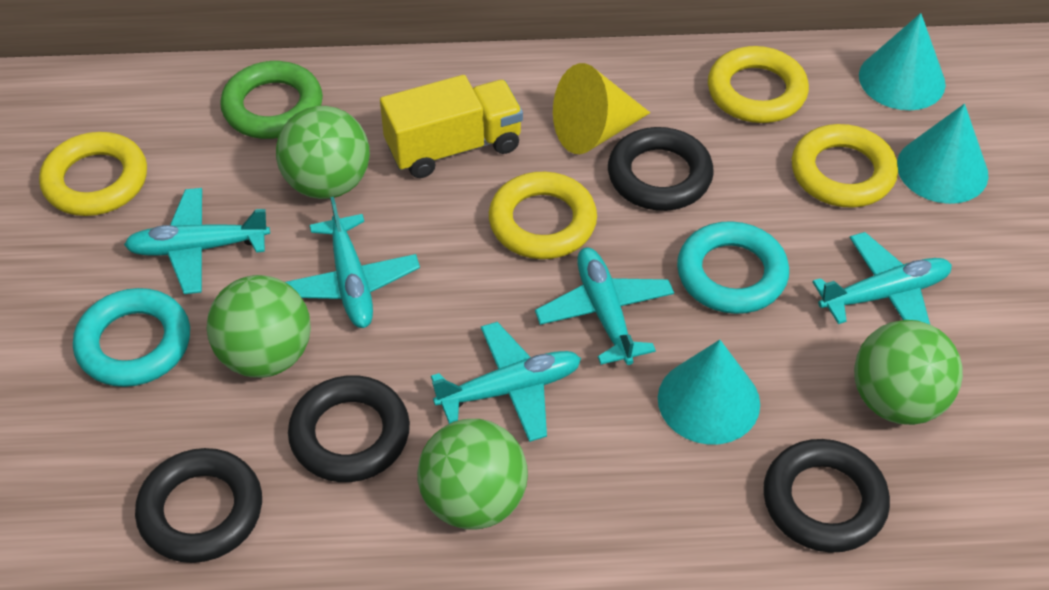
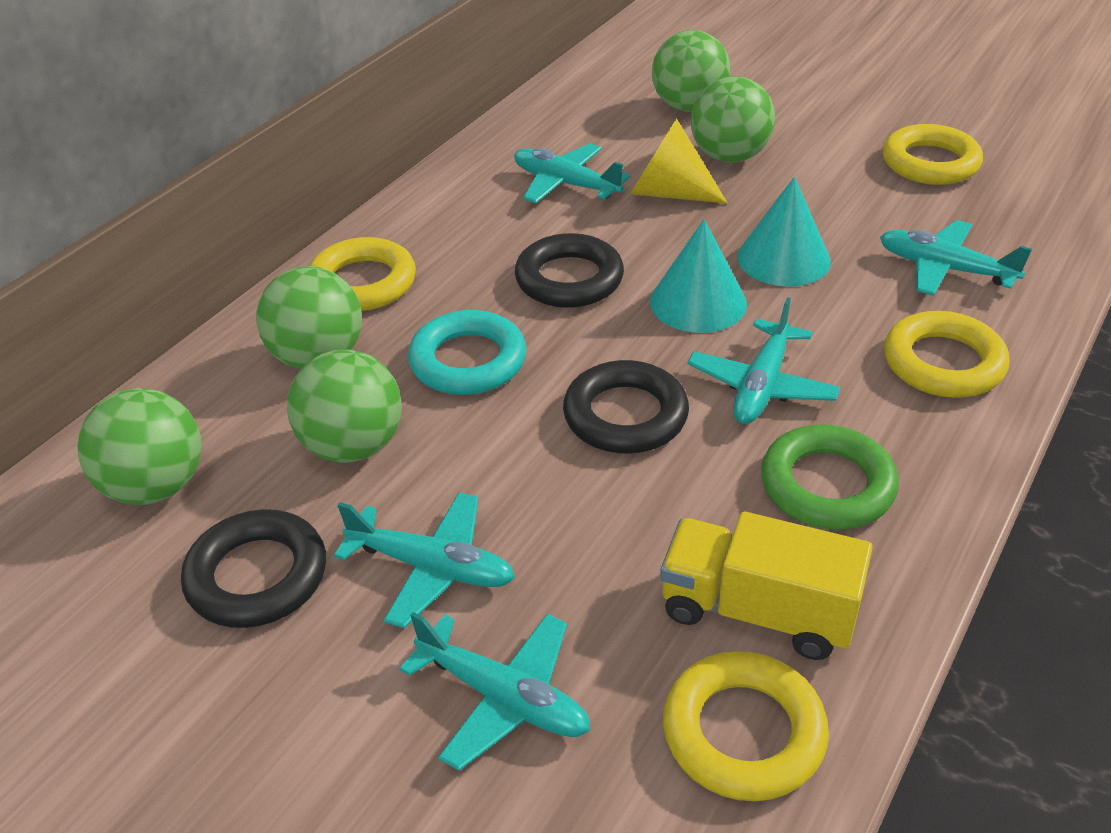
black ring: [135,448,262,563] [288,375,410,482] [608,127,714,211] [763,439,890,553] = 4 -> [181,509,326,628] [515,233,624,308] [563,360,689,453] = 3
green ball: [207,275,311,378] [276,106,370,199] [417,419,528,530] [854,320,963,425] = 4 -> [77,388,202,505] [256,266,362,369] [287,349,402,463] [652,30,731,112] [691,76,775,163] = 5
turquoise cone: [658,340,760,445] [859,13,946,110] [897,104,989,204] = 3 -> [650,219,747,333] [737,177,831,287] = 2
turquoise ring: [73,288,190,387] [677,221,789,314] = 2 -> [408,310,526,395] = 1

